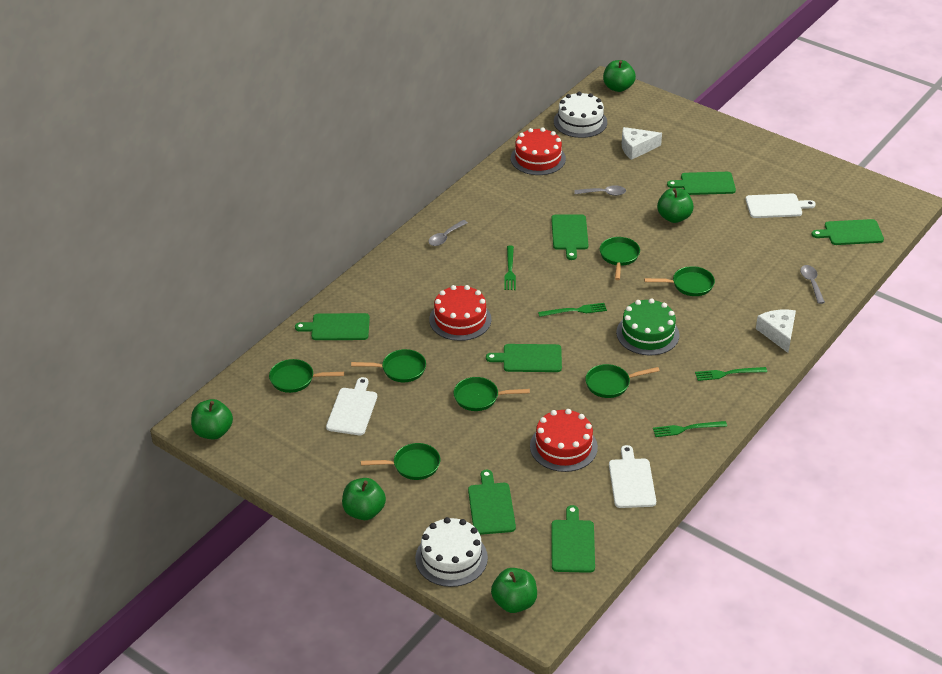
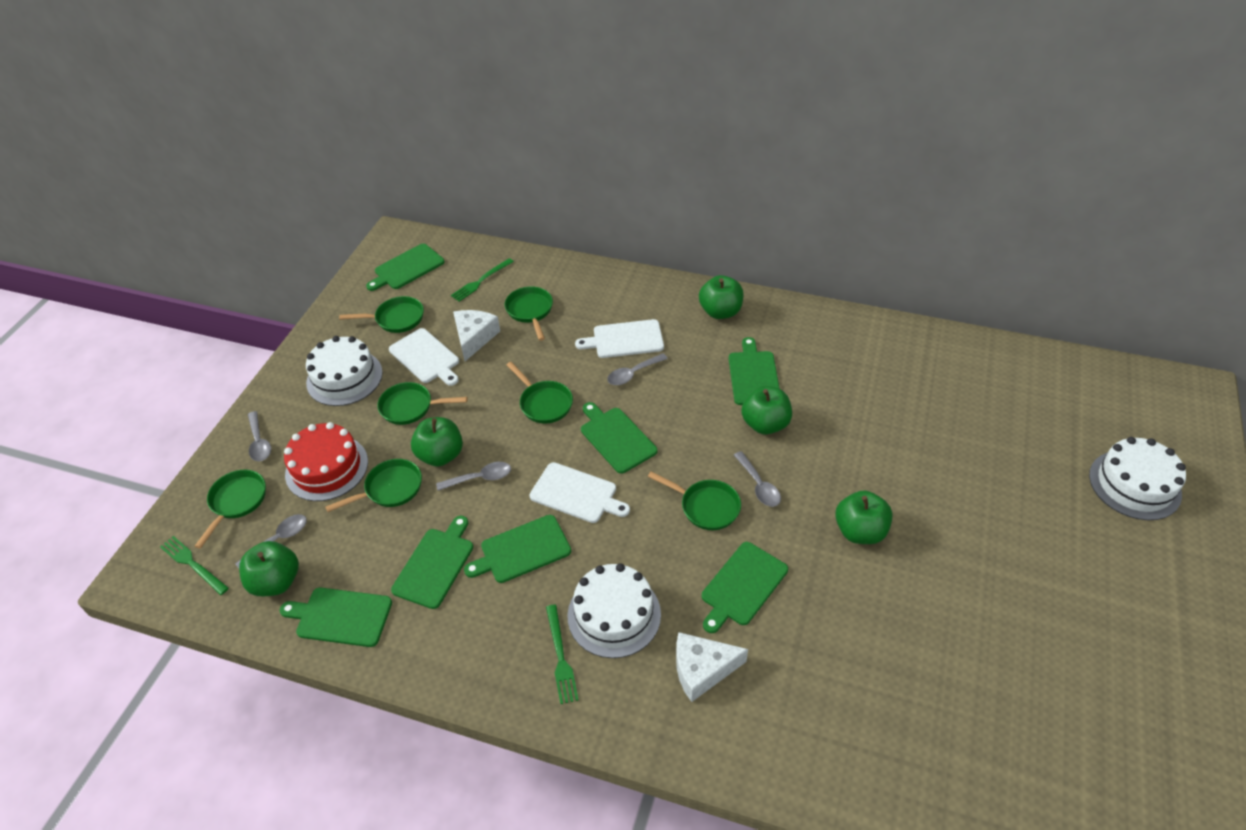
green cake: [616,298,680,355] = 1 -> none = 0
green fork: [504,246,516,290] [538,303,607,317] [653,421,727,437] [695,367,767,381] = 4 -> [160,536,229,595] [451,258,514,302] [546,605,578,704] = 3
grey spoon: [428,220,468,246] [574,185,626,196] [800,265,825,304] = 3 -> [235,514,307,568] [248,411,271,461] [436,462,511,491] [607,353,668,385] [734,451,781,507] = 5
red cake: [429,285,491,341] [511,128,566,175] [530,409,598,472] = 3 -> [284,422,368,501] = 1
white cake: [415,517,488,587] [554,92,607,138] = 2 -> [306,336,383,406] [567,563,661,658] [1089,437,1186,520] = 3

